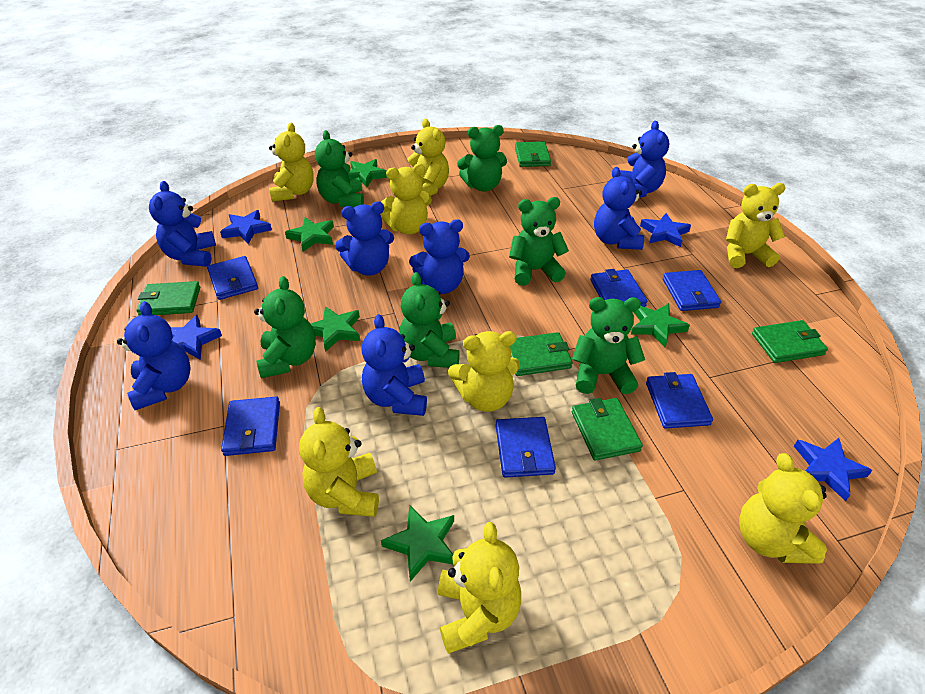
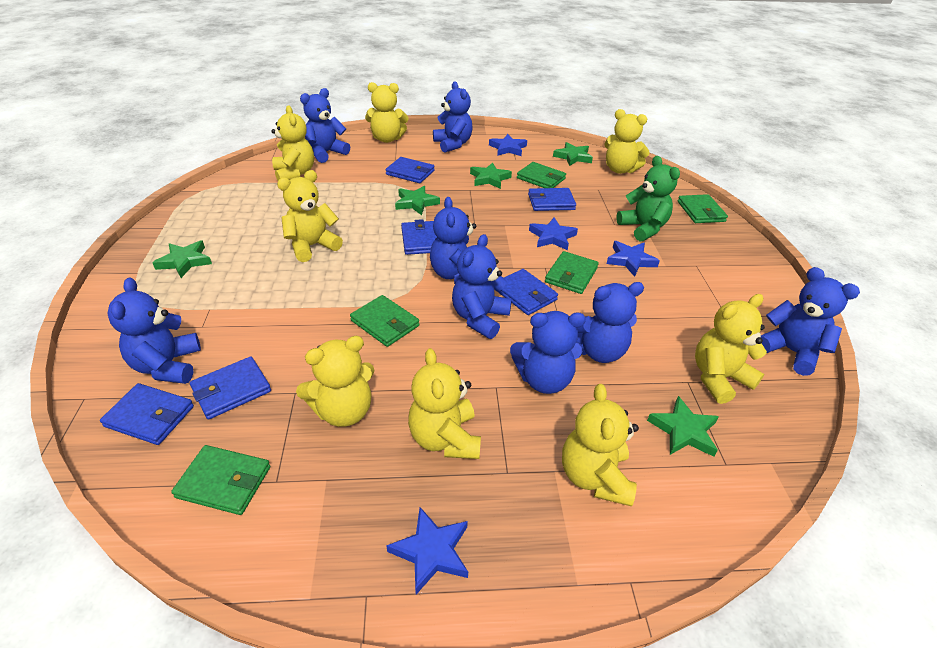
blue teddy bear: [117,301,191,410] [149,181,216,267] [335,201,394,276] [362,314,427,416] [409,219,470,294] [594,167,644,250] [620,121,669,198] = 7 -> [107,278,201,384] [300,88,350,163] [430,197,476,284] [433,81,472,153] [452,234,512,339] [510,311,586,394] [576,282,644,363] [761,267,860,376] = 8
green teddy bear: [254,276,316,378] [315,130,364,207] [399,272,460,368] [457,125,507,192] [509,197,569,286] [572,297,645,394] = 6 -> [616,156,680,242] = 1

